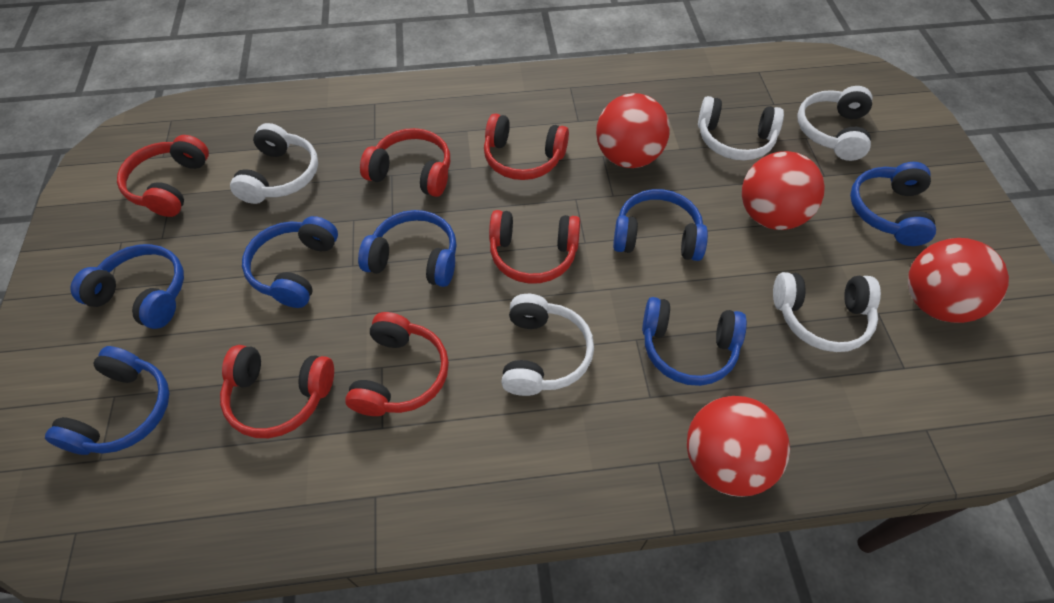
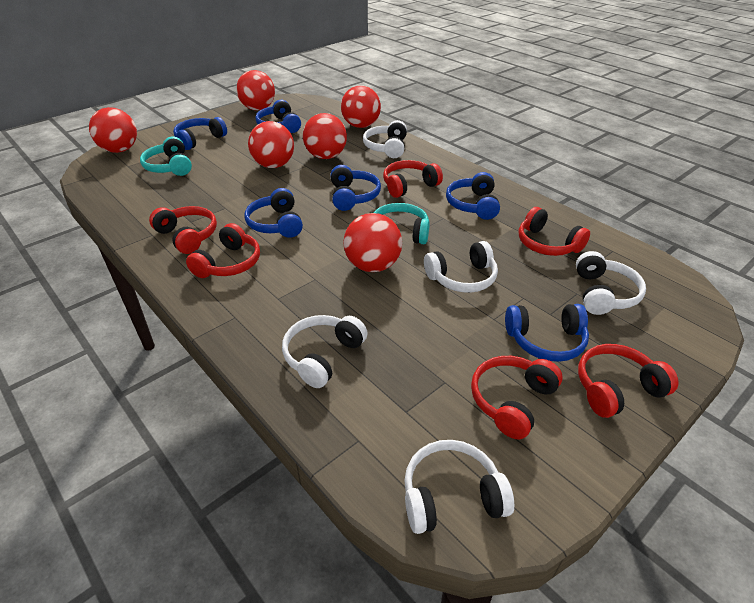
blue headphones: [45,346,169,455] [70,244,184,329] [242,216,338,308] [358,210,456,287] [613,189,708,261] [642,297,747,386] [850,162,936,246] = 7 -> [173,117,227,150] [245,188,303,238] [255,100,301,133] [331,165,381,211] [446,172,500,220] [505,304,589,362] = 6
red ball: [596,93,670,168] [687,396,790,497] [742,151,825,230] [908,238,1009,323] = 4 -> [89,107,137,153] [236,70,275,110] [248,121,294,168] [303,113,347,159] [341,85,381,128] [343,213,402,272] = 6
turquoise headphones: none = 0 -> [140,136,192,176] [374,203,430,244] = 2

